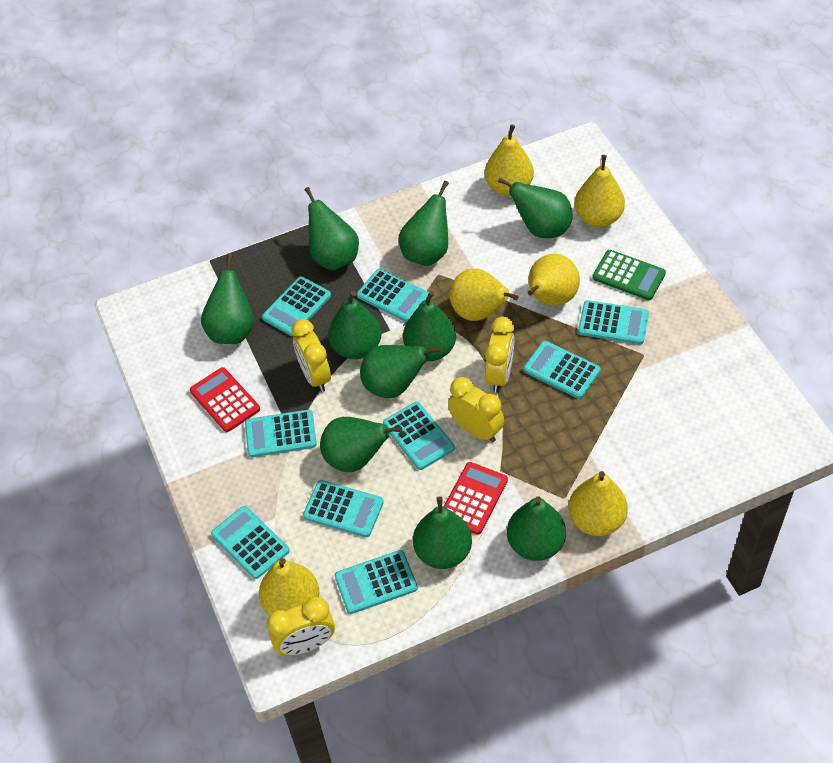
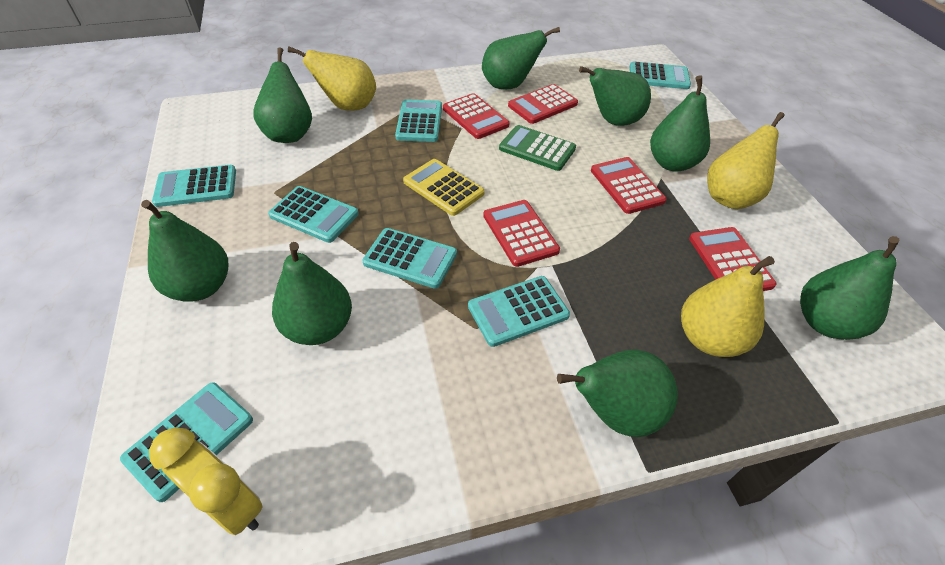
green pear: [201,254,254,344] [305,187,359,270] [320,417,402,472] [328,291,381,359] [360,345,441,398] [399,181,449,266] [403,291,456,361] [413,496,472,569] [498,178,573,238] [507,496,566,561] = 10 -> [141,200,228,302] [253,47,312,143] [272,242,352,345] [482,27,560,89] [557,350,678,437] [579,66,651,126] [650,75,710,172] [800,236,900,340] = 8
red calculator: [190,367,260,432] [444,462,508,535] = 2 -> [443,93,510,139] [483,200,560,267] [508,84,578,124] [591,157,667,214] [689,227,777,291] = 5
turquoise calculator: [211,506,289,579] [245,410,317,457] [262,276,331,336] [303,480,384,537] [335,550,418,614] [357,269,429,322] [383,402,455,470] [523,341,601,399] [578,300,649,344] = 9 -> [120,382,253,502] [152,165,236,207] [268,186,359,243] [362,228,457,289] [395,99,442,142] [468,276,570,347] [629,61,691,89] = 7
yellow calculator: none = 0 -> [403,159,485,216] = 1
yellow clock: [267,597,335,656] [291,319,331,392] [448,377,504,442] [485,317,514,392] = 4 -> [149,427,263,535] = 1
yellow pear: [259,558,319,616] [450,269,518,321] [485,124,534,196] [528,254,580,306] [569,471,628,536] [575,155,625,227] = 6 -> [288,46,376,111] [681,256,775,357] [707,112,785,209] = 3

